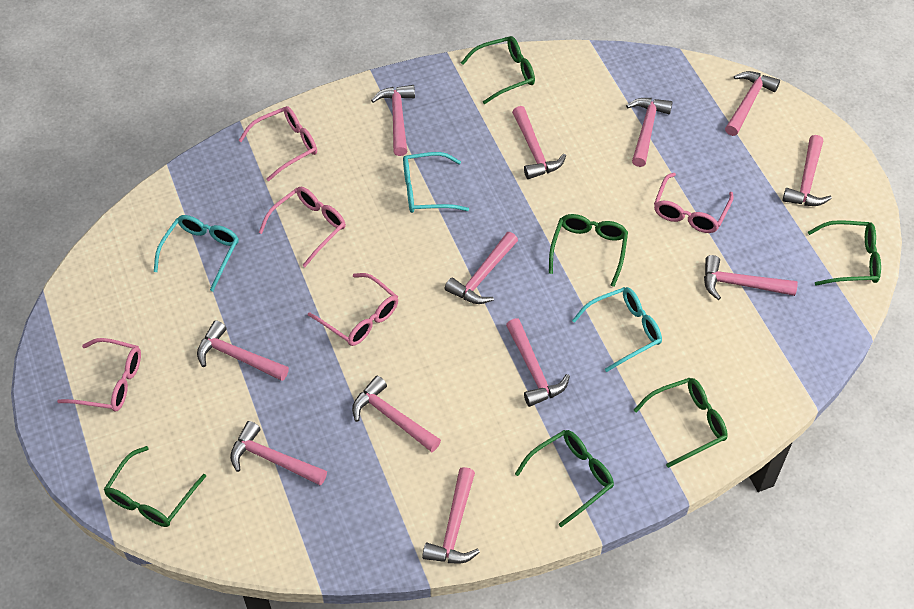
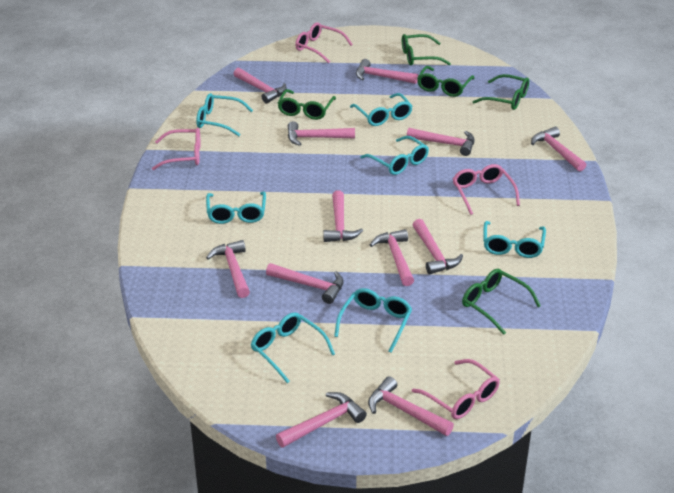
green glasses: [103,446,206,527] [461,36,535,104] [515,430,614,527] [549,214,628,287] [634,378,728,468] [808,220,881,286] = 6 -> [278,89,336,120] [402,34,451,66] [417,66,475,97] [462,269,541,335] [473,74,529,110] = 5
pink glasses: [57,338,141,411] [238,106,317,181] [259,187,346,267] [308,273,398,346] [654,173,734,233] = 5 -> [152,128,200,170] [295,22,353,63] [412,359,500,419] [453,164,520,215] = 4
turquoise glasses: [154,215,239,292] [403,152,469,213] [572,287,662,372] = 3 -> [196,93,253,136] [206,191,266,224] [251,312,335,383] [334,288,412,353] [350,93,413,126] [360,136,429,175] [483,221,546,258] = 7

